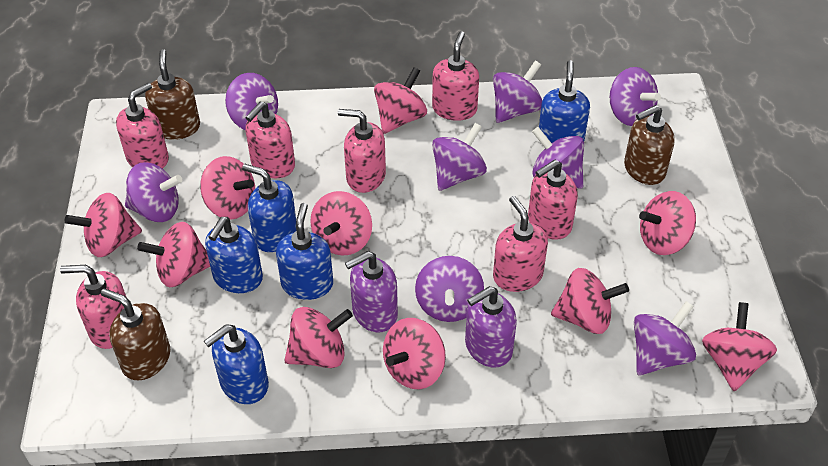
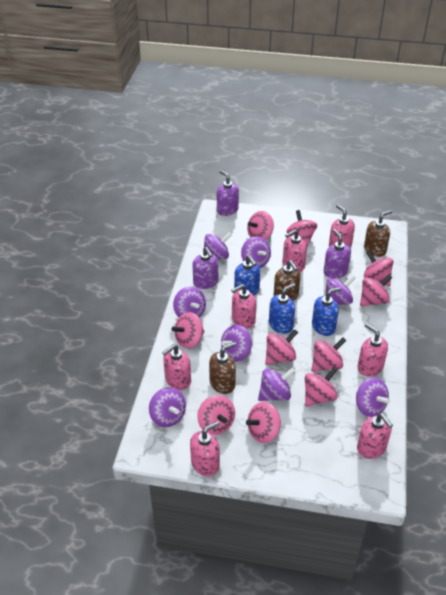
blue soap dispenser: [204,324,269,404] [205,217,263,293] [242,164,297,252] [276,203,333,300] [539,60,590,143] = 5 -> [234,255,260,296] [269,283,296,334] [312,287,342,336] = 3
purple soap dispenser: [345,251,398,333] [465,286,517,368] = 2 -> [192,247,218,289] [217,170,239,216] [324,229,351,279] = 3

